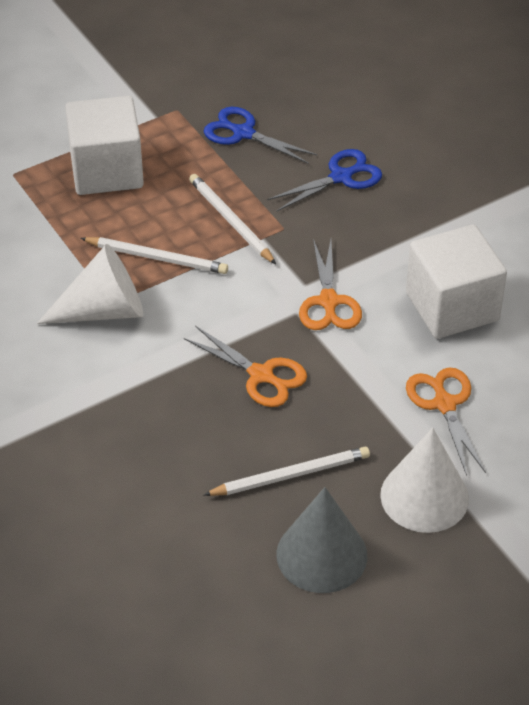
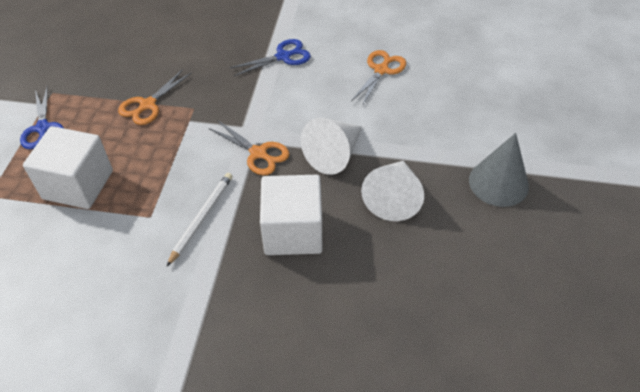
white pencil: [80,237,228,274] [189,174,276,264] [204,447,370,496] = 3 -> [167,173,233,266] = 1

